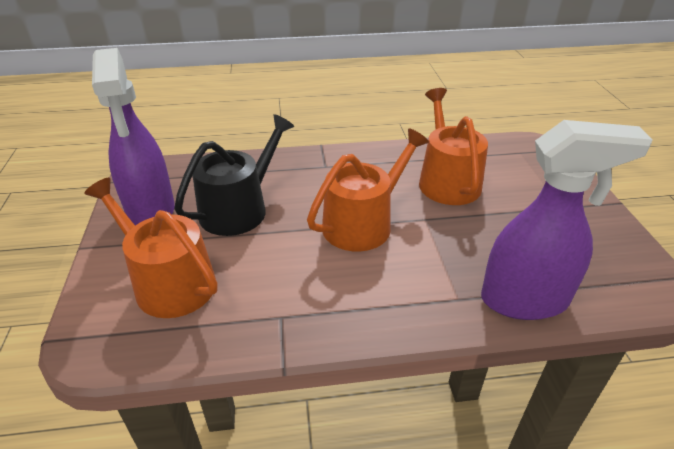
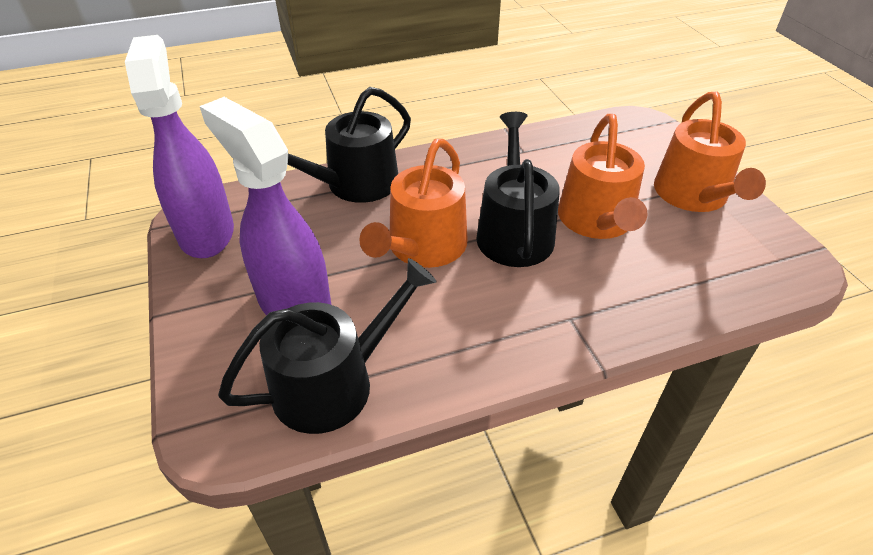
black watering can: [174,114,294,236] = 1 -> [218,258,437,434] [288,87,411,203] [476,112,560,267] = 3

